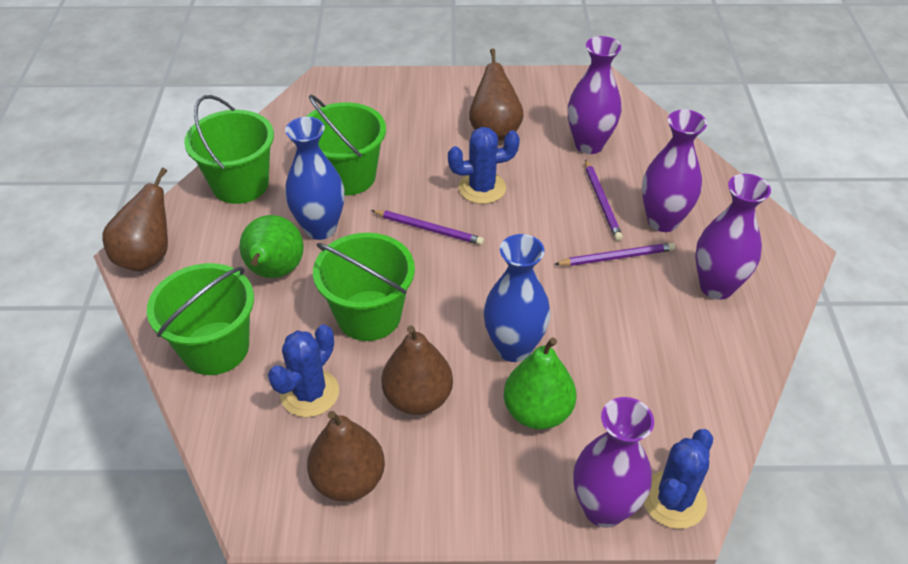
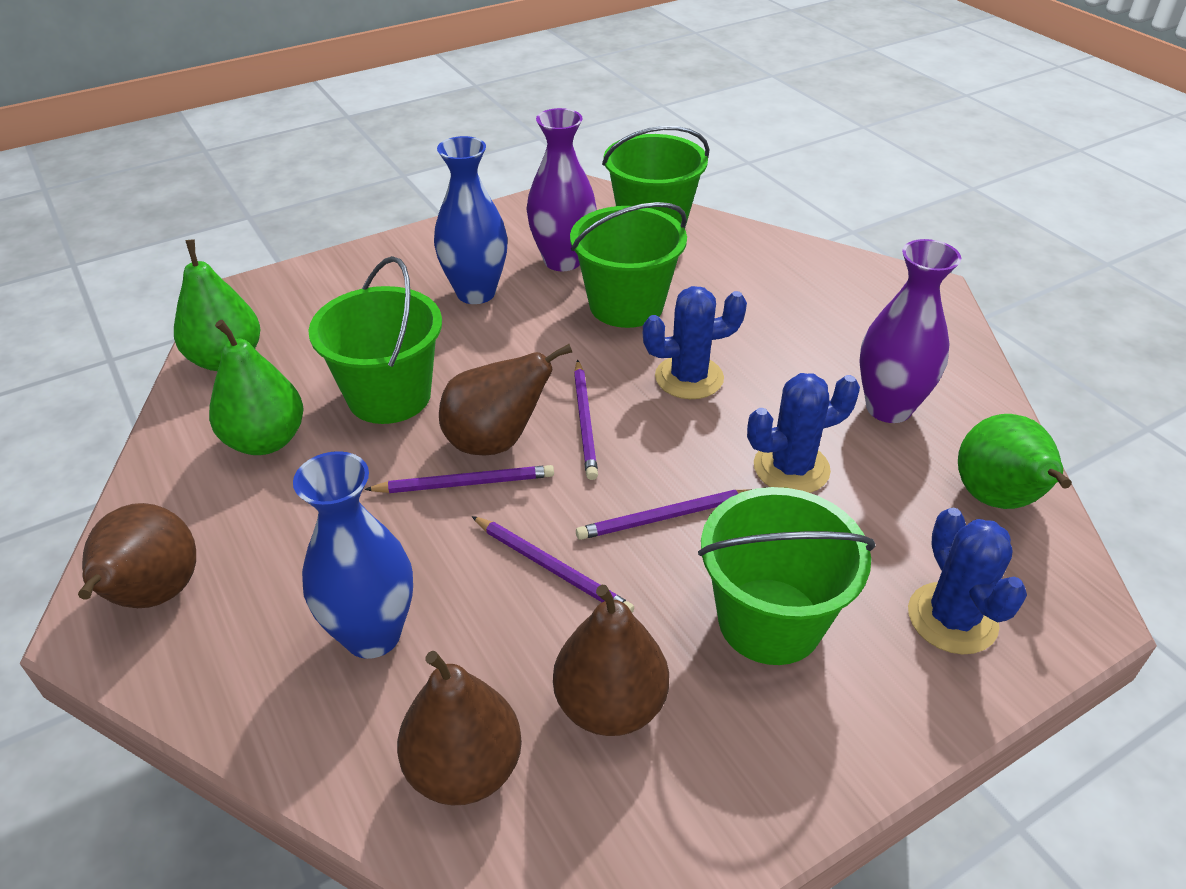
green pear: [239,215,304,278] [504,338,576,429] = 2 -> [174,239,260,371] [209,320,304,455] [958,414,1072,509] = 3
purple pencil: [371,210,484,245] [555,243,675,266] [585,159,623,241] = 3 -> [364,465,554,493] [471,516,634,613] [574,360,598,480] [576,489,752,540] = 4
purple vase: [568,36,622,154] [573,397,654,528] [642,109,707,232] [695,174,771,300] = 4 -> [526,108,597,271] [859,239,961,423] = 2

